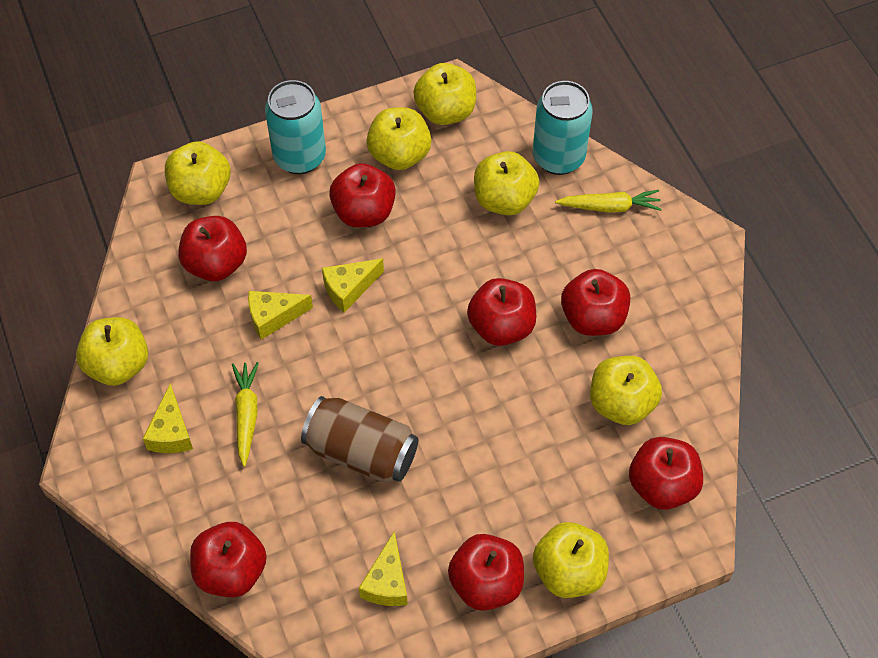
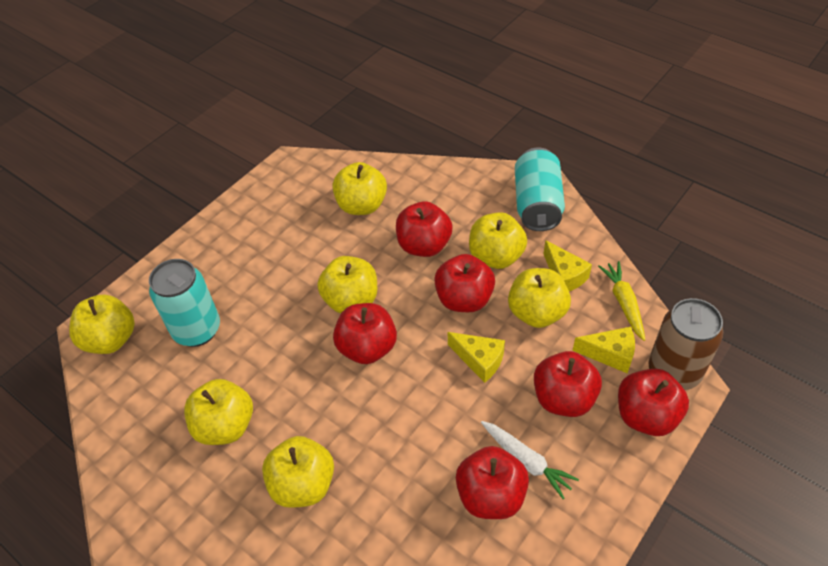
red apple: [178,216,247,281] [190,522,267,598] [329,163,396,227] [448,534,524,611] [467,278,536,346] [561,269,630,336] [629,437,703,510] = 7 -> [333,303,397,364] [396,201,453,257] [434,254,495,312] [456,446,529,519] [534,351,602,417] [618,369,689,436] = 6
white carrot: none = 0 -> [481,421,579,499] = 1
yellow carrot: [232,362,259,467] [555,190,662,213] = 2 -> [598,261,645,341] = 1
yellow cheese: [143,383,193,453] [248,291,313,340] [322,258,384,313] [359,531,408,606] = 4 -> [448,332,505,383] [544,240,592,291] [572,327,635,373] = 3

